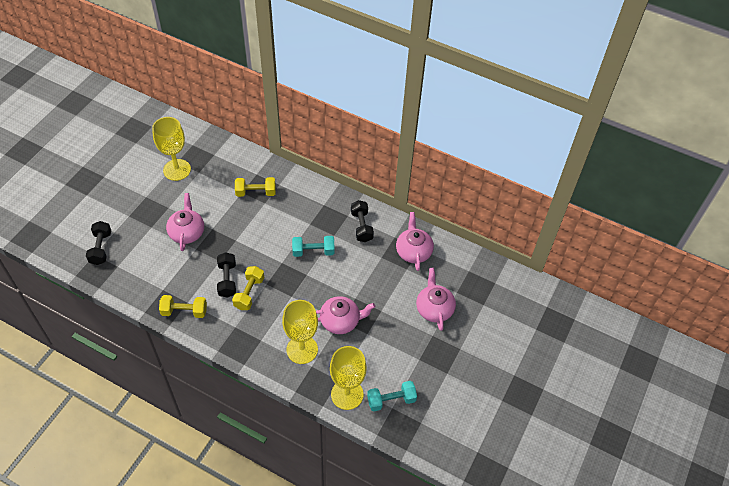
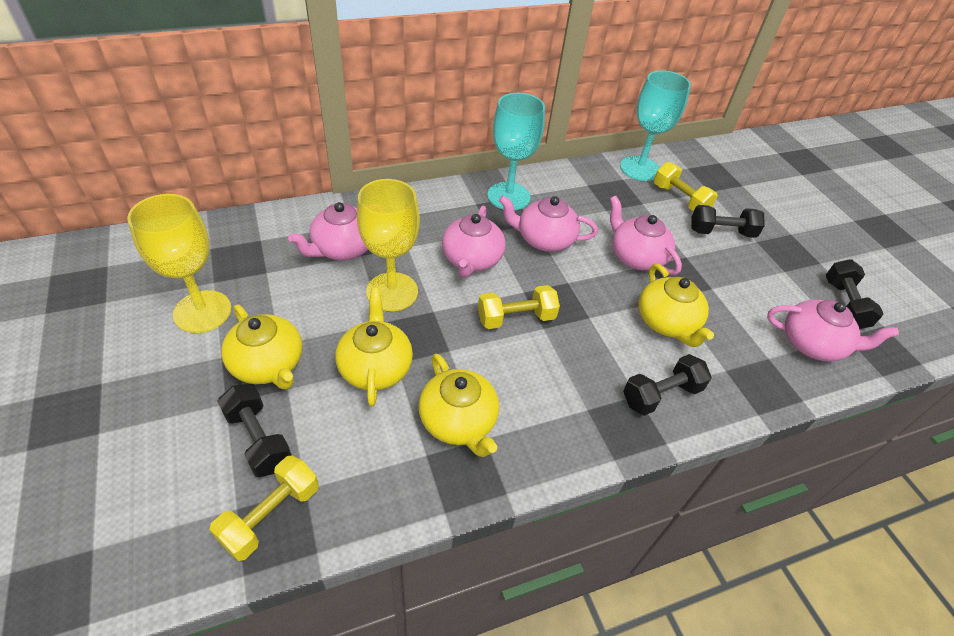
black dumbbell: [86,221,111,265] [217,252,236,298] [351,200,374,242] = 3 -> [217,384,292,477] [623,354,712,416] [691,205,765,238] [826,259,884,329] = 4
pink teapot: [166,193,204,251] [316,296,375,334] [396,212,434,271] [416,268,456,331] = 4 -> [288,202,368,260] [442,206,506,278] [499,196,598,252] [610,196,682,275] [767,300,899,361] = 5
turquoise dumbbell: [292,236,335,257] [367,381,417,411] = 2 -> none = 0
turquoise goblet: none = 0 -> [487,93,545,210] [620,70,691,181] = 2
yellow goblet: [152,117,191,181] [282,300,318,364] [330,346,367,410] = 3 -> [127,194,231,333] [357,179,420,311] = 2
yellow teapot: none = 0 -> [221,304,303,390] [335,288,413,406] [419,354,499,457] [638,264,714,347] = 4

